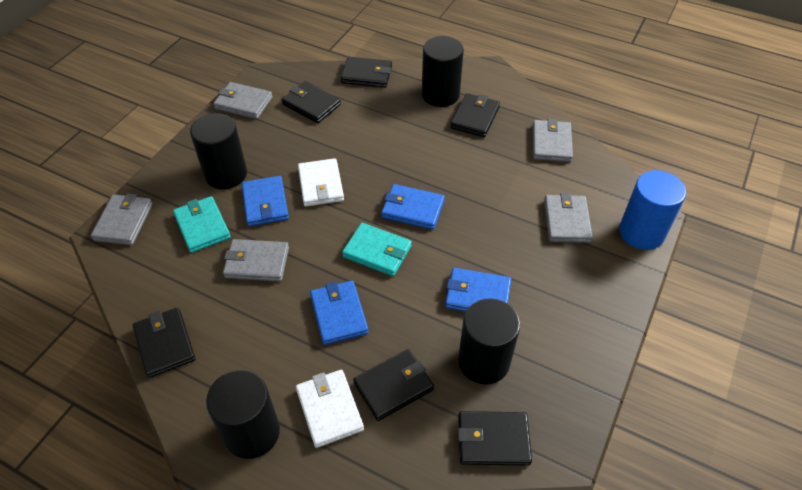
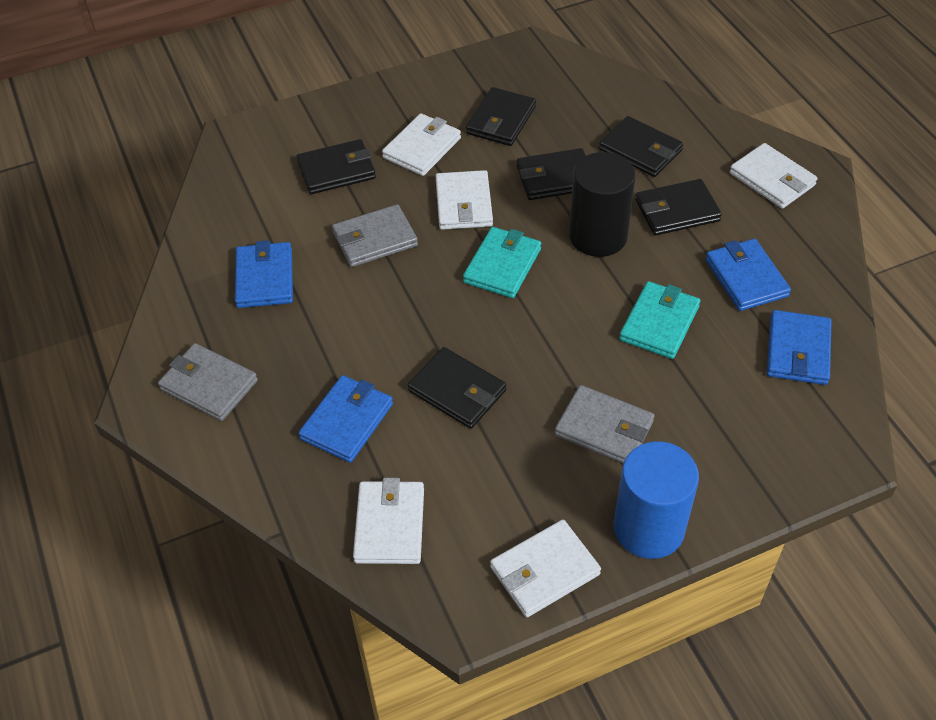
black cylinder: [190,113,247,189] [206,370,280,459] [422,36,464,107] [458,298,520,385] = 4 -> [569,152,636,257] = 1
grey wallet: [91,193,153,245] [213,82,273,119] [223,239,289,282] [533,118,573,162] [544,193,593,243] = 5 -> [158,343,258,421] [332,204,418,267] [555,385,655,463] = 3
white wallet: [296,370,364,448] [298,158,344,207] = 2 -> [353,478,424,564] [382,113,461,176] [435,170,493,230] [490,520,601,617] [730,143,818,209] = 5

